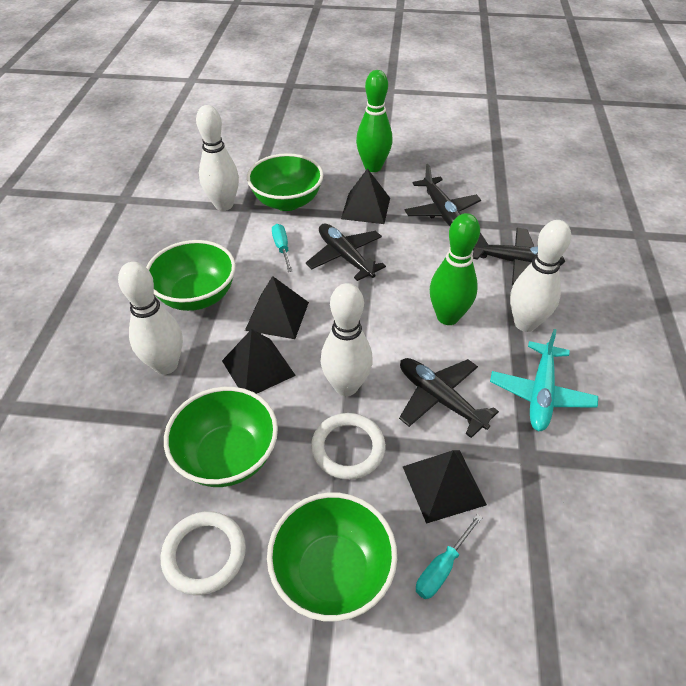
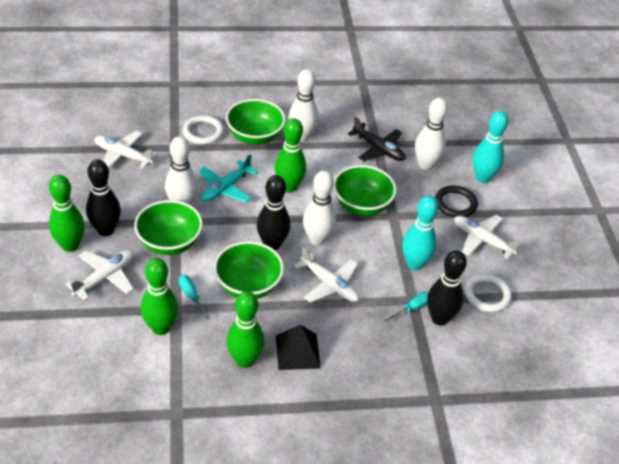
black bowling pin: none = 0 -> [86,159,121,236] [257,175,291,250] [427,250,467,325] = 3
black plane: [306,223,386,281] [399,358,499,438] [405,164,481,226] [473,228,566,285] = 4 -> [348,117,406,162] = 1
black pyramid: [222,329,296,394] [245,276,309,339] [341,168,390,224] [403,450,487,524] = 4 -> [276,324,321,370] = 1
black ring: none = 0 -> [435,185,478,217] = 1
green bowling pin: [356,70,392,172] [430,213,480,325] = 2 -> [49,175,85,252] [141,258,178,335] [226,291,264,368] [275,118,306,193] = 4
turquoise bowling pin: none = 0 -> [402,196,439,270] [473,111,509,183] = 2
white plane: none = 0 -> [65,250,134,301] [94,131,158,169] [294,246,359,303] [454,215,521,259] = 4

